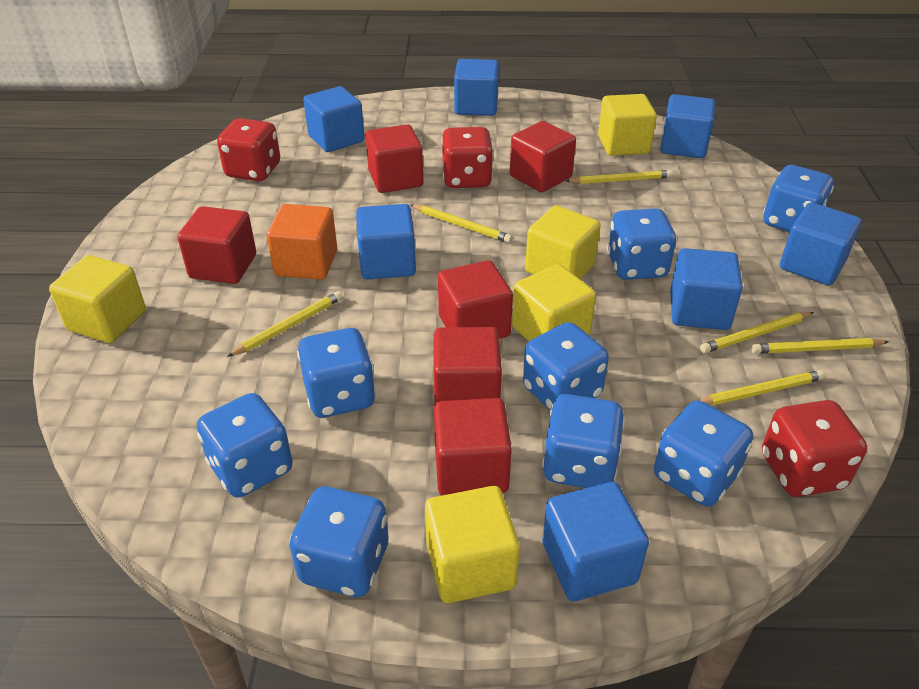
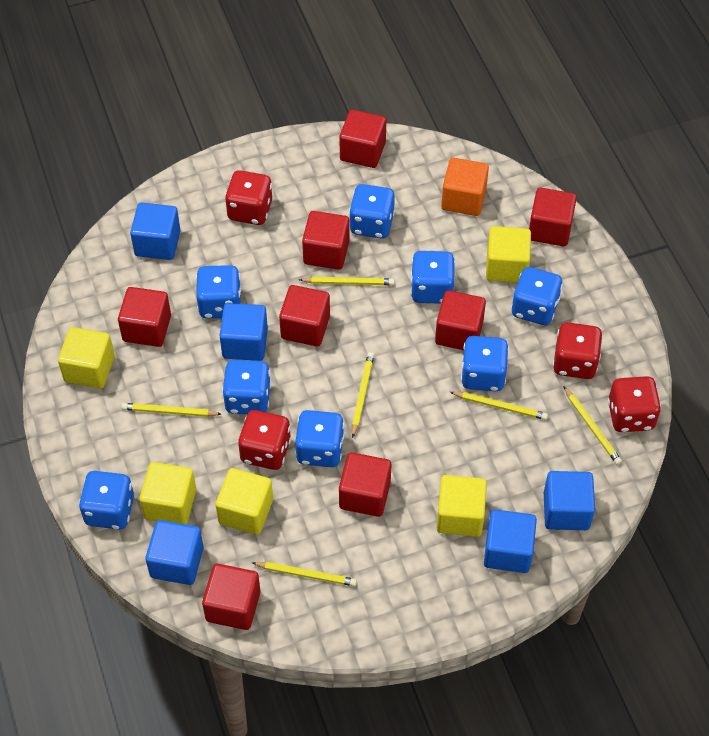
blue cube: [303,86,364,152] [356,204,416,279] [454,59,499,116] [542,482,649,601] [660,94,715,158] [670,248,743,330] [780,202,861,285] = 7 -> [130,202,181,260] [145,520,204,585] [219,303,268,361] [484,509,537,573] [544,471,595,530] = 5
red cube: [177,206,256,284] [366,124,423,193] [434,327,502,404] [434,398,512,496] [438,260,513,339] [510,121,576,192] = 6 -> [118,287,171,347] [202,563,260,630] [279,285,330,346] [302,211,350,270] [339,452,391,517] [340,110,386,168] [435,290,486,350] [529,188,577,246] = 8
red dice: [217,118,280,181] [441,127,494,188] [762,400,867,497] = 3 -> [225,170,272,225] [238,410,291,470] [553,322,603,379] [608,376,661,432] = 4

